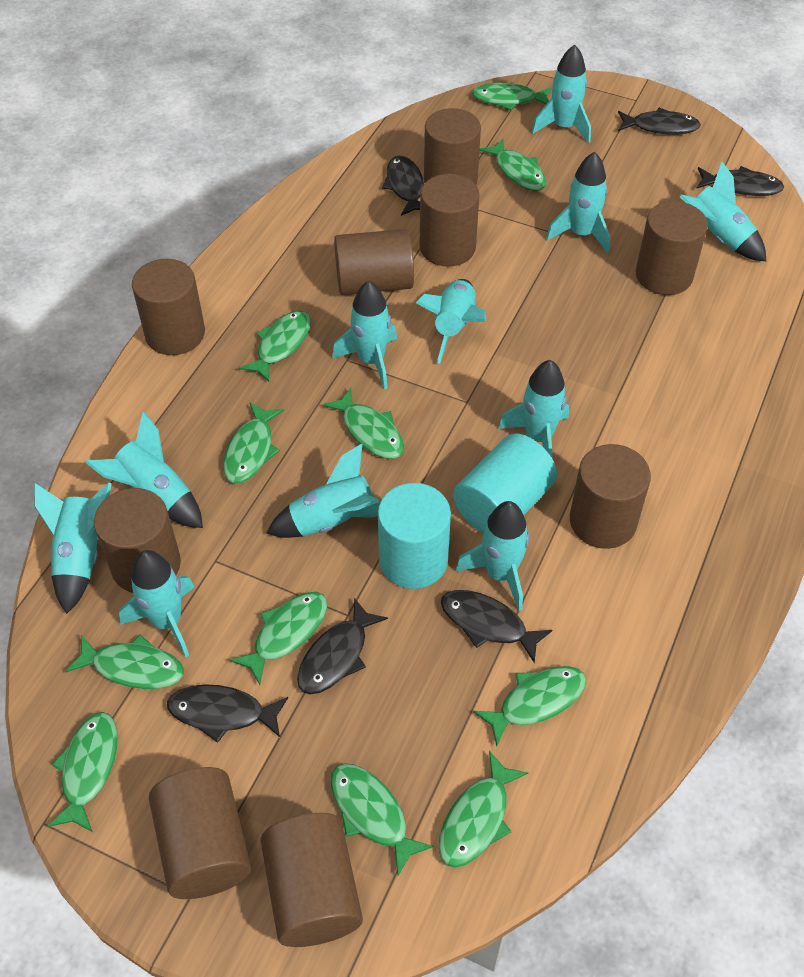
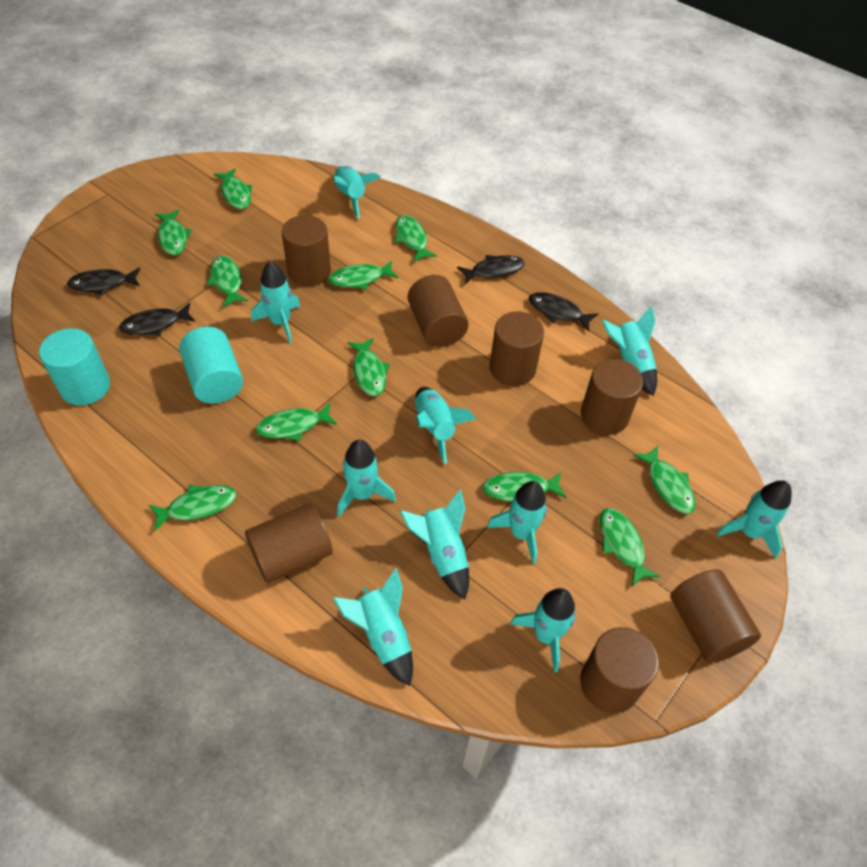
black fish: [167,684,288,743] [297,598,388,695] [382,156,424,216] [441,590,552,663] [618,108,701,135] [696,166,784,196] = 6 -> [67,268,140,296] [119,303,195,336] [457,255,525,285] [529,292,598,331] = 4
brown cylinder: [94,488,181,593] [132,259,205,355] [149,767,251,899] [260,813,363,947] [334,229,414,295] [420,174,480,267] [424,108,481,185] [570,444,651,549] [636,201,708,295] = 9 -> [245,503,333,583] [282,215,331,286] [408,275,469,347] [490,312,544,386] [580,627,659,713] [581,359,643,435] [670,569,761,663] = 7
turquoise rocket: [34,482,112,614] [85,412,203,528] [119,550,194,657] [266,444,380,538] [332,281,397,389] [416,279,486,364] [455,501,529,611] [498,360,569,457] [532,45,591,143] [546,152,610,253] [679,162,766,261] = 11 -> [251,261,300,343] [333,166,381,218] [333,568,413,686] [337,440,396,517] [400,490,469,600] [415,387,476,464] [487,481,547,564] [510,588,576,673] [601,306,657,396] [716,480,792,559] = 10

